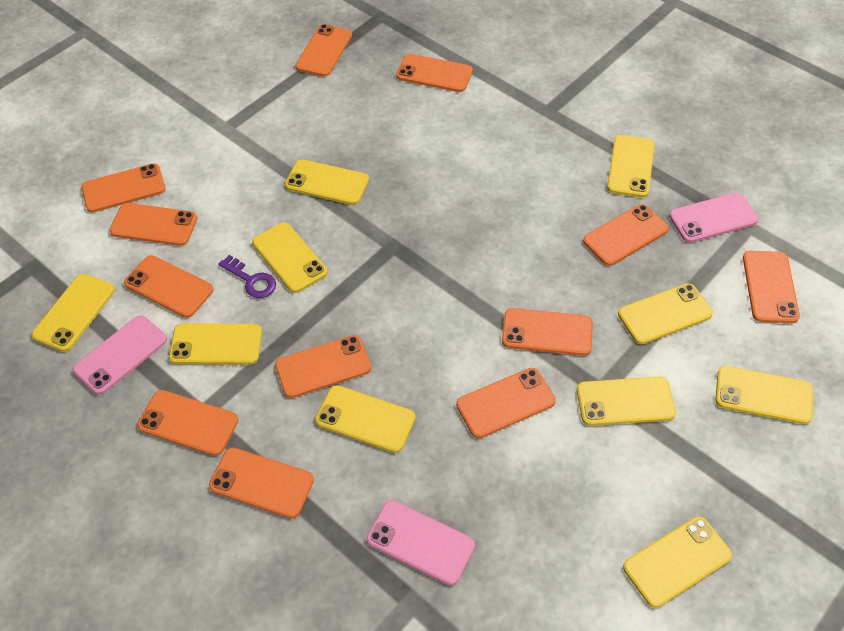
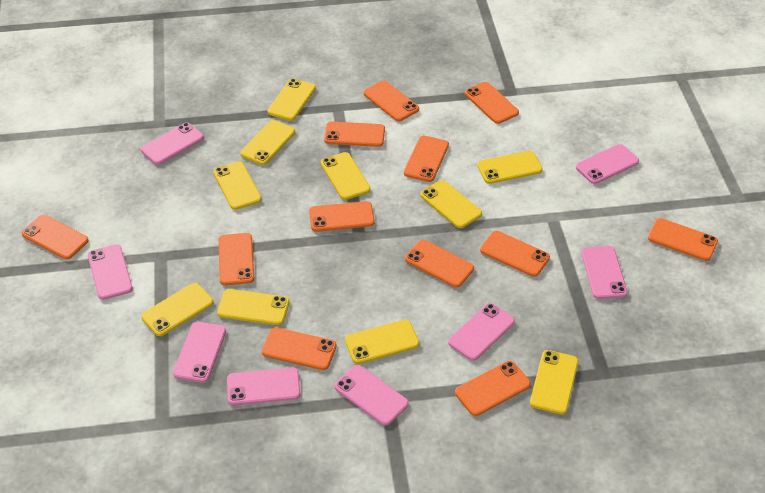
pink phone: [73,315,167,395] [366,500,475,585] [669,193,758,243] = 3 -> [88,244,133,300] [141,123,204,165] [173,322,226,383] [227,368,300,405] [334,365,408,425] [448,303,515,361] [576,144,639,184] [581,246,628,299] = 8
purple key: [218,255,276,298] = 1 -> none = 0

